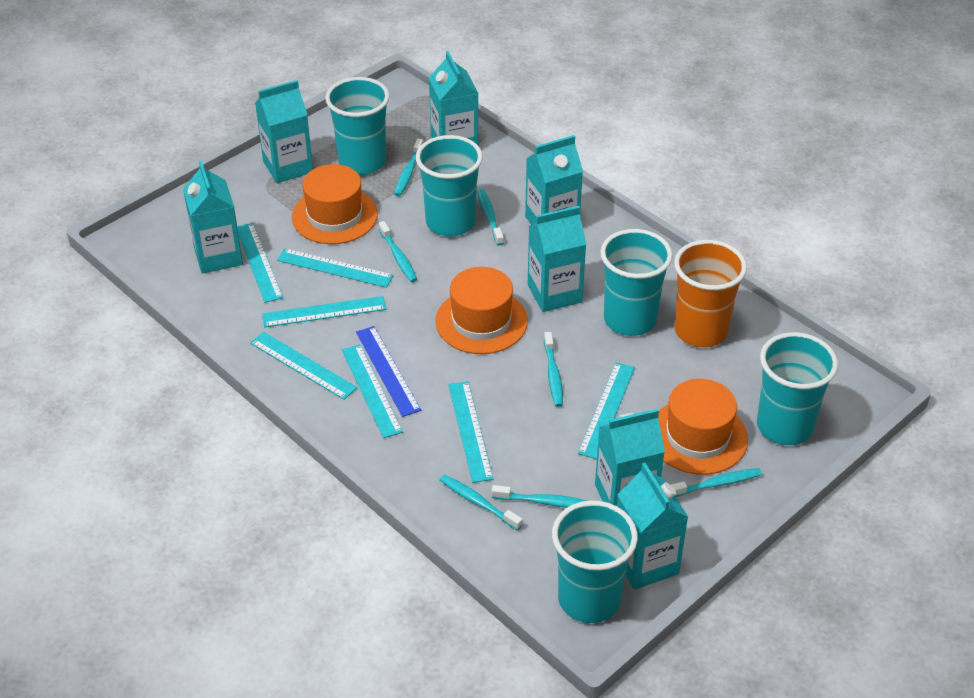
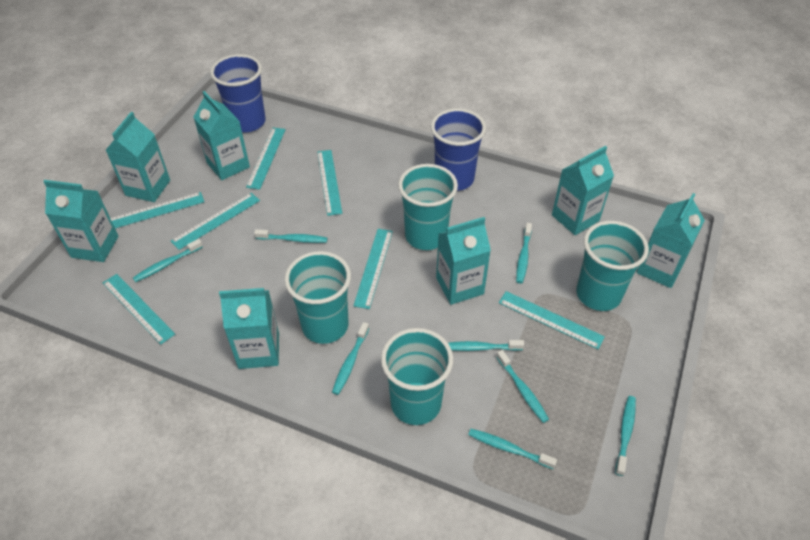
blue cup: none = 0 -> [210,54,266,132] [431,109,486,191] = 2
blue ruler: [356,326,421,417] = 1 -> none = 0
orange cup: [674,240,747,347] = 1 -> none = 0
orange hat: [292,164,378,244] [435,267,528,354] [658,379,748,475] = 3 -> none = 0
turquoise cup: [325,77,390,175] [416,135,483,237] [552,500,638,623] [600,229,673,336] [757,332,838,445] = 5 -> [284,251,351,344] [381,328,453,425] [398,164,458,250] [576,221,649,311] = 4
turquoise toothbrush: [379,221,417,282] [394,139,423,196] [439,475,523,530] [477,189,504,246] [492,485,587,508] [544,332,563,407] [671,468,762,497] = 7 -> [133,239,203,282] [254,229,327,243] [332,322,369,395] [448,340,524,351] [468,429,557,469] [496,350,549,423] [516,223,532,284] [615,396,636,476] = 8

